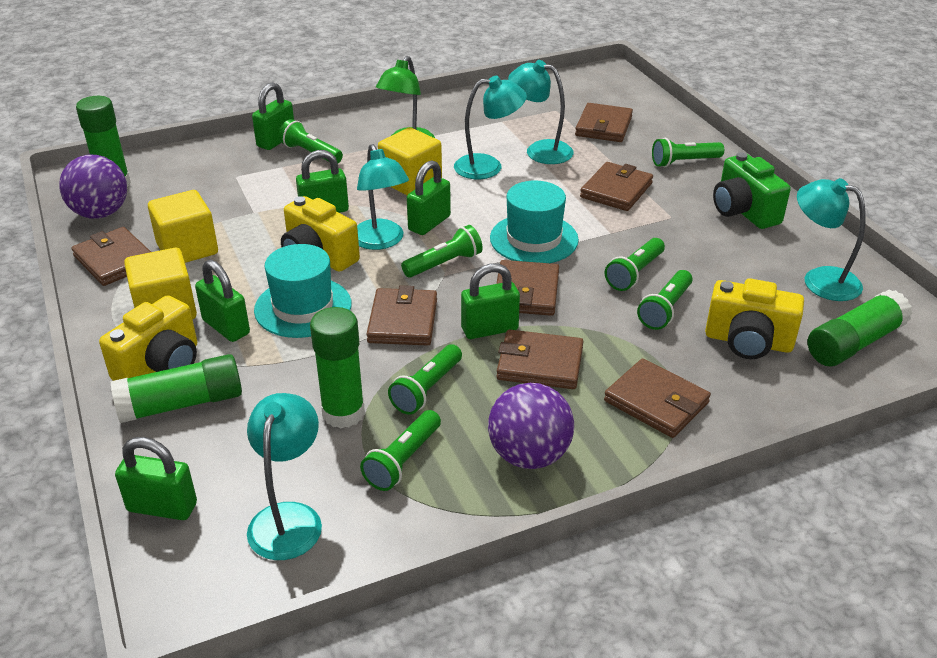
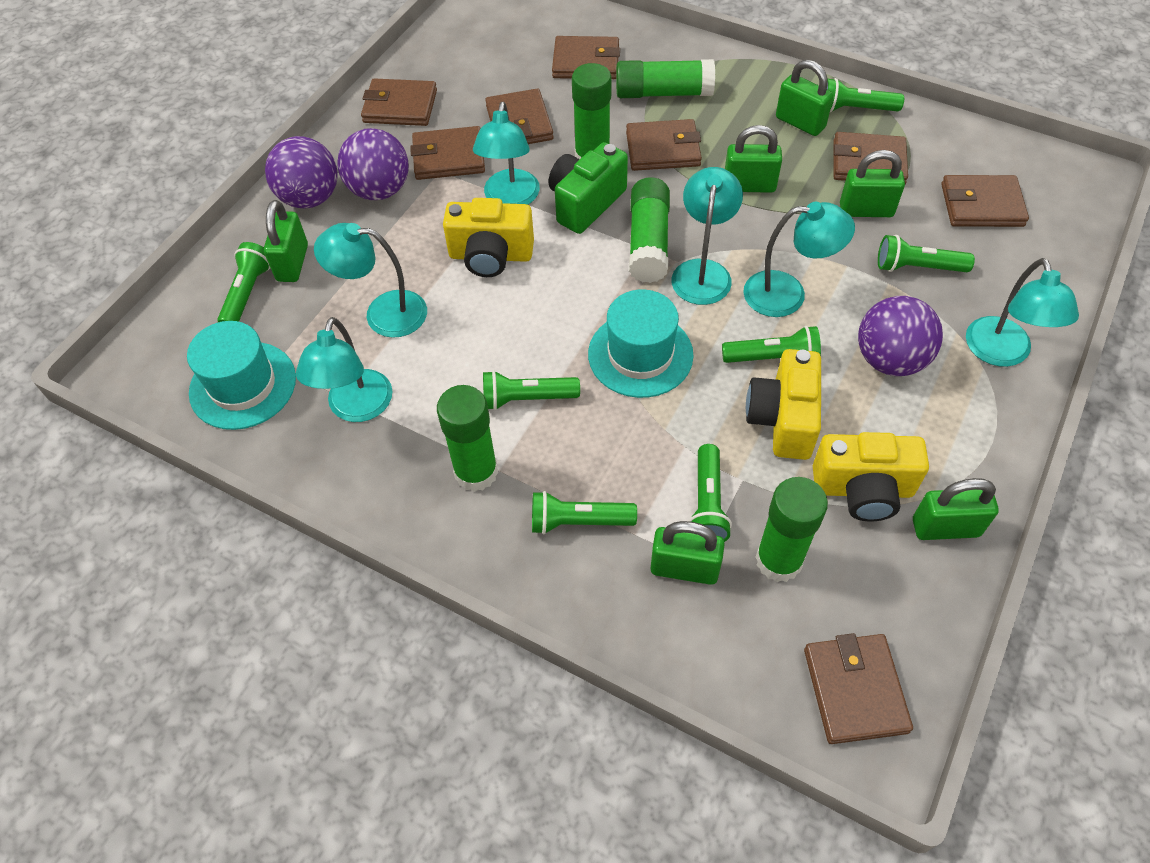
brown wallet: [71,227,151,286] [366,285,437,345] [496,260,559,316] [496,329,584,389] [575,103,633,142] [580,162,653,211] [604,358,711,438] = 7 -> [361,78,437,126] [410,126,485,180] [485,88,554,144] [552,36,620,79] [626,119,702,171] [804,633,913,744] [834,132,908,184] [941,175,1029,227] = 8
green glue stick: [76,96,131,187] [111,354,242,423] [310,307,365,428] [808,290,912,366] = 4 -> [437,385,498,492] [572,63,612,159] [616,59,715,98] [629,177,670,283] [755,477,828,582] = 5
green lamp: [376,56,435,138] = 1 -> none = 0
purple ball: [59,155,127,219] [488,383,574,469] = 2 -> [265,136,338,208] [337,128,409,200] [858,296,943,376] = 3
turquoise lamp: [247,393,322,560] [357,144,409,250] [454,76,527,179] [508,60,574,164] [797,178,866,301] = 5 -> [296,317,392,422] [314,223,427,338] [473,102,540,205] [672,167,743,305] [743,202,855,317] [966,258,1079,367] = 6
yellow cube: [124,248,197,319] [148,190,218,263] [378,127,442,195] = 3 -> none = 0

